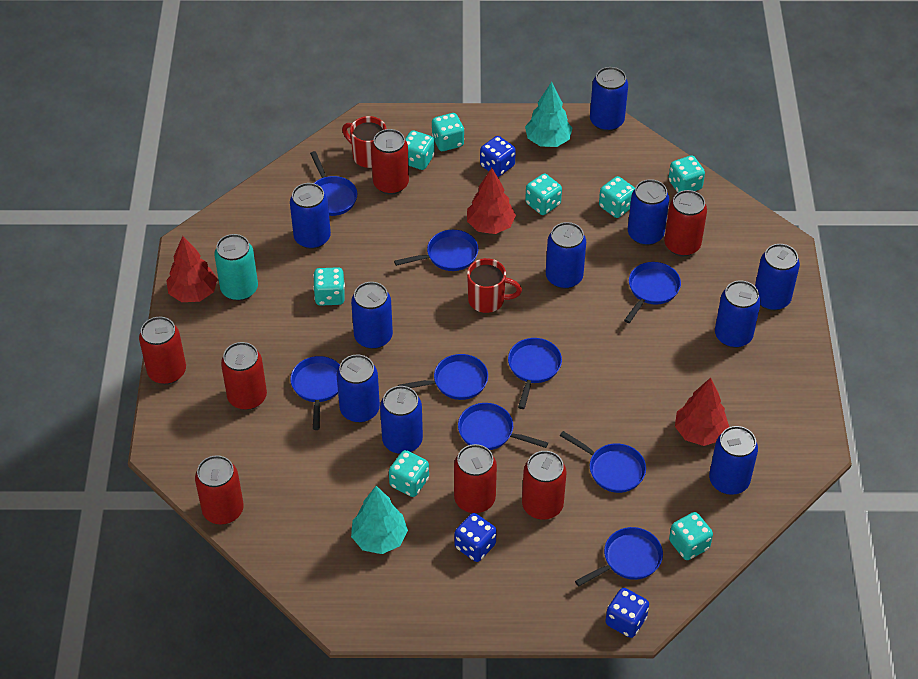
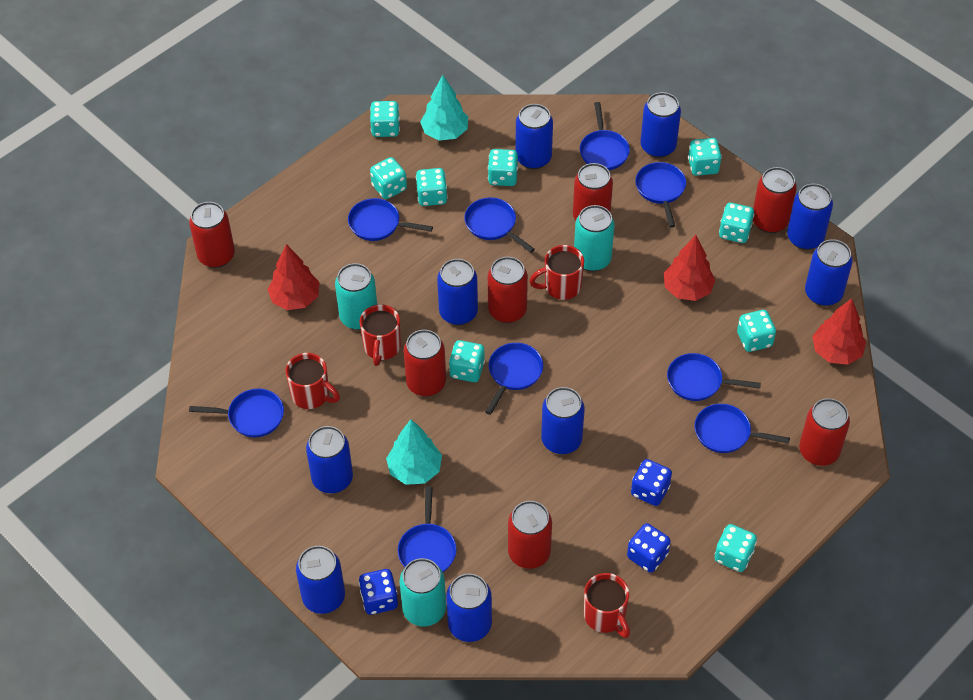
blue can: [290,183,331,249] [337,355,380,423] [351,282,393,349] [380,386,423,454] [546,222,586,289] [590,67,628,131] [628,179,669,246] [709,426,758,495] [715,281,761,348] [755,244,800,311] = 10 -> [296,546,345,614] [306,426,353,493] [437,259,478,325] [446,574,492,642] [515,104,553,169] [541,387,585,454] [640,92,681,158] [787,184,833,250] [805,239,853,306] = 9
red mug: [342,116,386,168] [467,258,522,313] = 2 -> [285,353,340,409] [360,304,401,366] [529,245,584,300] [584,573,630,638] = 4
turquoise can: [214,234,258,301] = 1 -> [335,263,377,330] [399,558,446,627] [574,205,615,271] = 3
turquoise dice: [313,267,345,306] [389,450,429,497] [405,130,435,170] [432,113,464,151] [525,174,562,215] [599,176,635,218] [669,155,705,193] [669,512,713,560] = 8 -> [370,101,400,137] [370,157,407,199] [416,168,447,206] [449,340,485,382] [488,149,518,186] [688,138,722,176] [714,524,757,572] [719,203,754,243] [737,310,776,352] = 9

